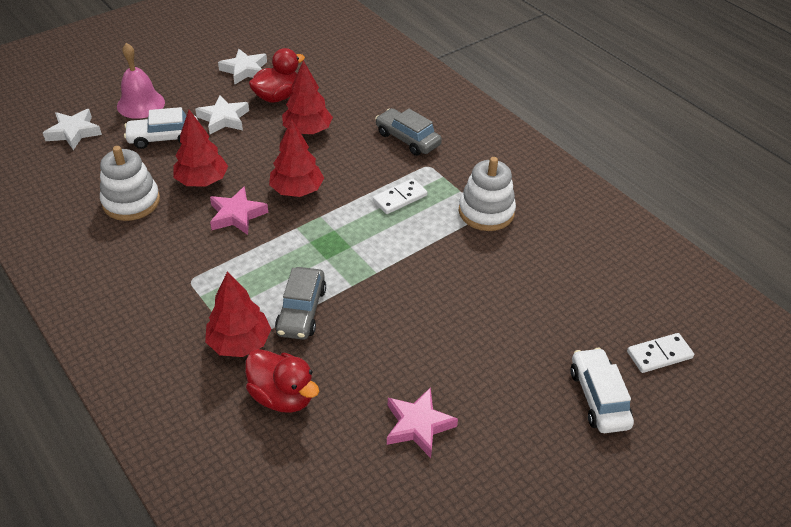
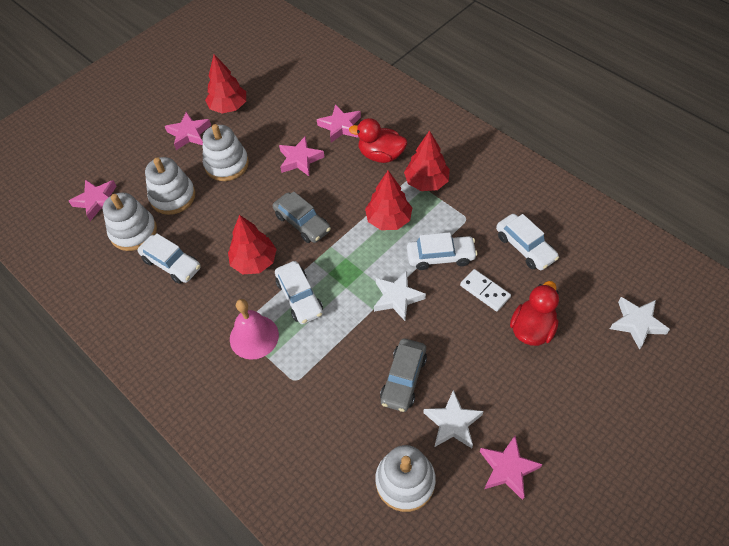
pink star: [210,186,268,235] [387,387,458,458] = 2 -> [69,180,116,221] [165,112,211,150] [279,136,324,176] [317,104,361,143] [480,436,542,500] = 5
white car: [124,107,198,149] [571,348,634,433] = 2 -> [137,233,201,284] [275,261,323,324] [407,232,478,270] [496,214,559,270] = 4
white domino: [373,178,427,214] [627,333,694,373] = 2 -> [460,269,511,311] = 1
white stacking toy: [100,146,160,221] [459,157,516,231] = 2 -> [103,193,157,251] [145,157,196,215] [203,124,249,181] [375,445,436,512] = 4

